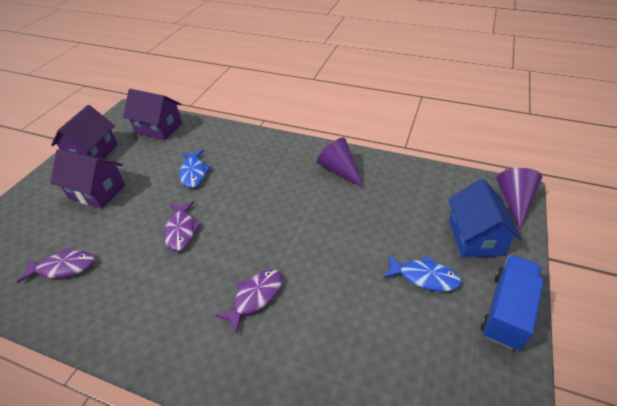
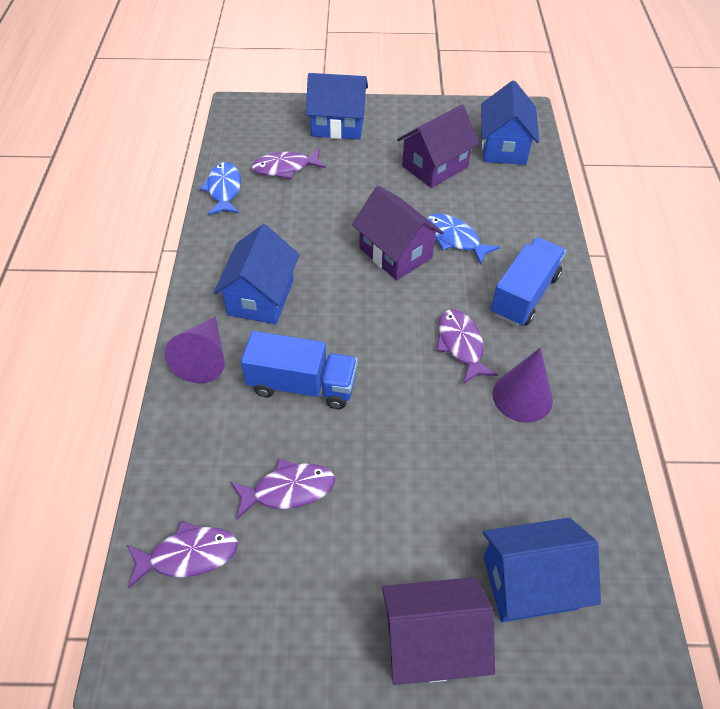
blue house: [448,179,522,257] = 1 -> [213,224,299,324] [306,73,368,140] [481,80,539,165] [483,518,601,622] = 4
blue truck: [481,255,544,350] = 1 -> [241,331,358,409] [491,237,566,326] = 2
purple fish: [17,248,94,283] [164,201,201,251] [215,269,283,334] = 3 -> [127,521,238,588] [231,459,335,520] [251,149,326,179] [437,310,498,384] = 4

